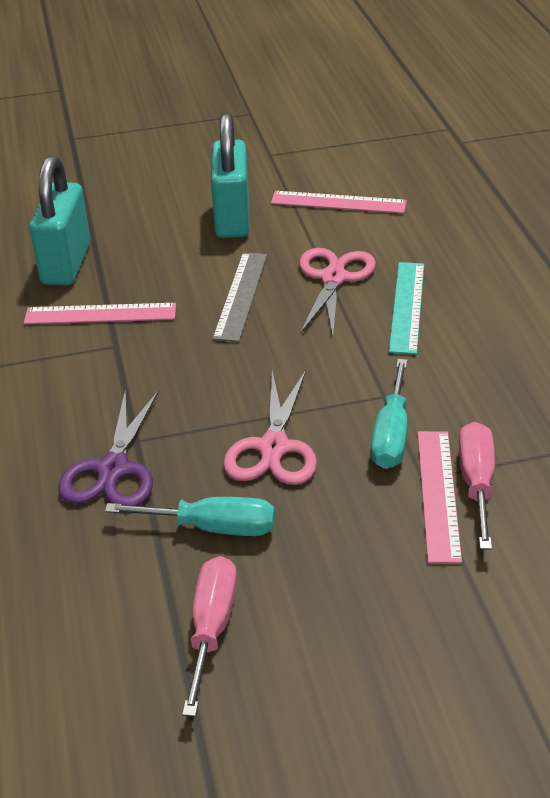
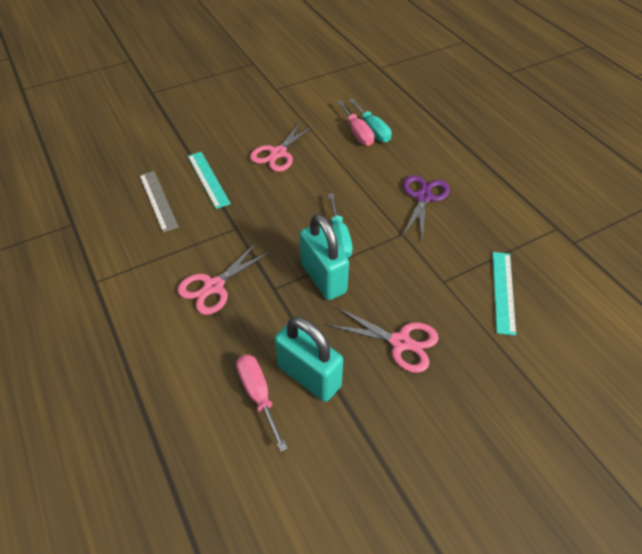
pink ruler: [24,303,176,324] [271,191,407,214] [418,431,462,563] = 3 -> none = 0
pink scissors: [223,370,317,485] [299,248,376,337] = 2 -> [177,242,271,315] [250,121,315,172] [328,308,439,373] = 3
turquoise ruler: [389,262,424,354] = 1 -> [188,152,231,209] [493,252,516,336] = 2

